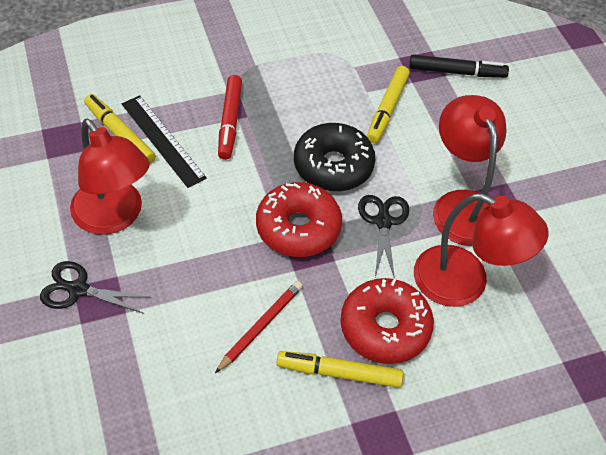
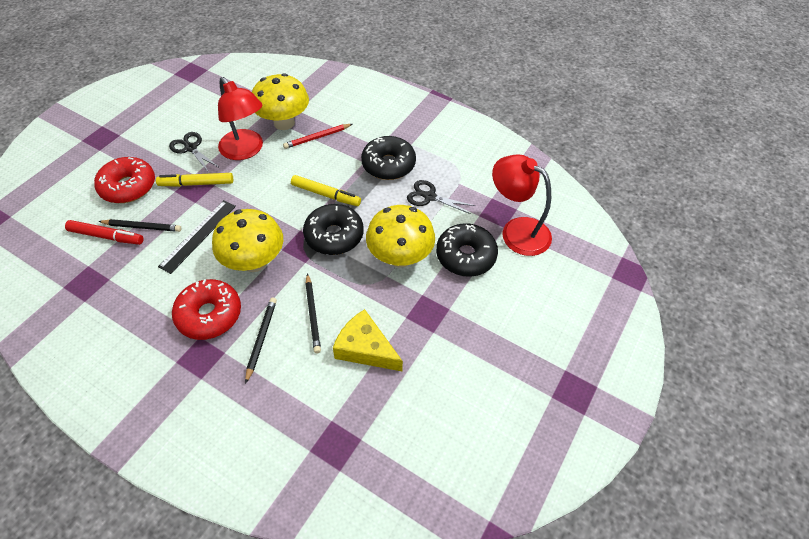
black donut: [294,123,375,192] = 1 -> [303,204,364,255] [361,136,416,180] [436,223,498,277] = 3
black marker: [409,55,509,78] = 1 -> none = 0
black pencil: none = 0 -> [98,219,181,232] [245,298,277,384] [305,273,321,353] = 3
red lamp: [70,119,150,235] [414,193,549,307] [433,95,506,246] = 3 -> [218,77,263,160] [492,154,552,256] = 2
yellow cheese: none = 0 -> [333,309,403,371] = 1
yellow marker: [84,94,156,164] [276,351,404,388] [367,66,410,143] = 3 -> [156,173,233,187] [291,175,361,206] = 2
yellow mushroom: none = 0 -> [212,209,283,272] [252,73,309,130] [366,205,435,268] = 3

